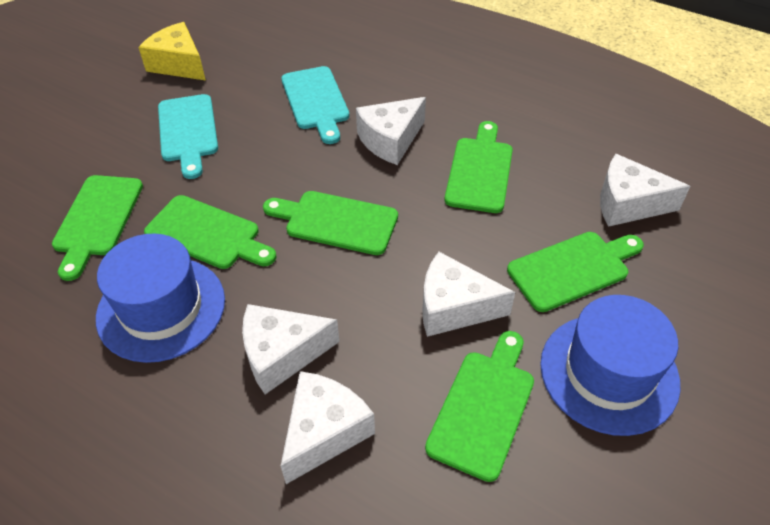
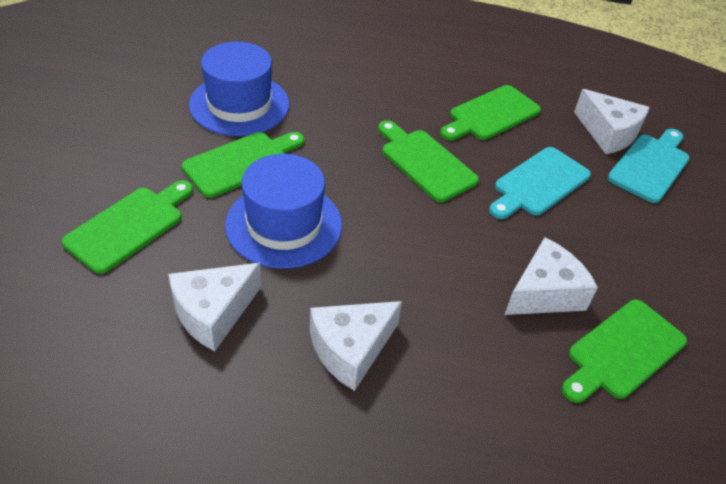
green cutting board: [52,175,143,281] [144,195,276,269] [263,191,398,255] [425,331,534,482] [445,121,513,213] [507,232,644,312] = 6 -> [62,180,193,274] [182,132,304,198] [378,120,479,202] [440,85,541,140] [562,300,687,403] = 5
white cheese: [242,304,339,394] [281,371,375,484] [356,97,426,165] [423,252,515,337] [600,154,690,227] = 5 -> [168,263,261,351] [310,301,402,391] [505,237,598,315] [574,89,650,154] = 4
yellow cheese: [138,22,206,81] = 1 -> none = 0

